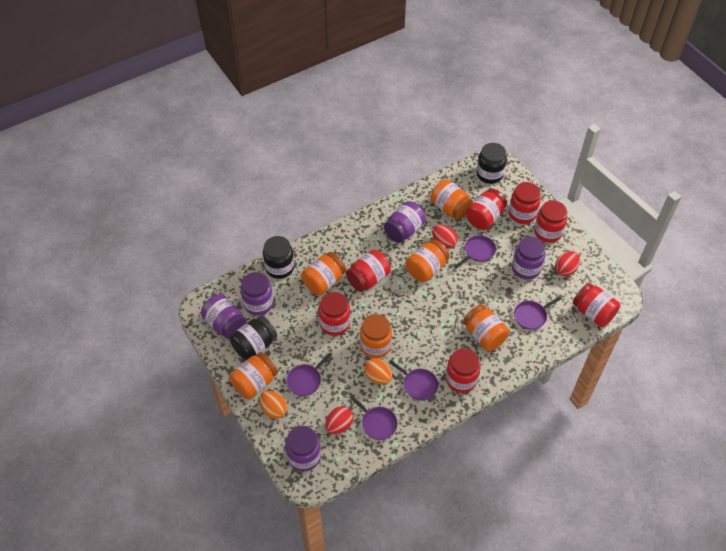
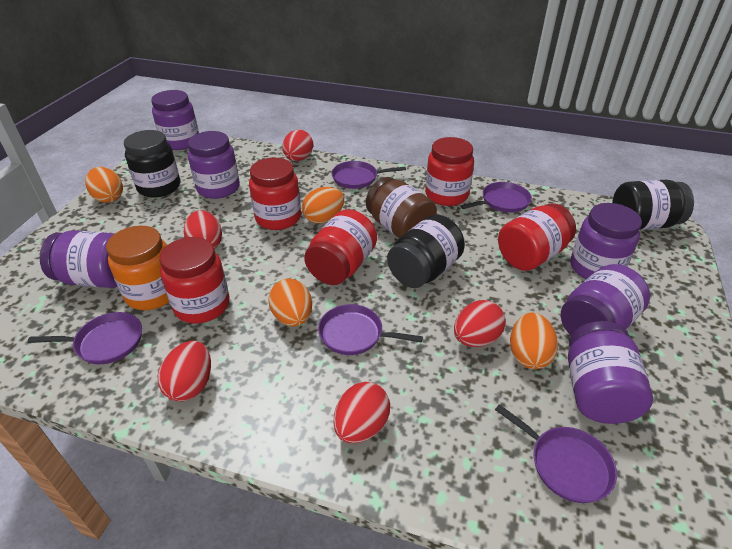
brown jar: none = 0 -> [366,177,437,238] = 1
orange egg: [259,391,287,419] [364,358,392,384] = 2 -> [85,167,123,203] [269,279,312,327] [302,187,344,224] [510,313,558,369] = 4
orange jar: [229,352,278,399] [301,252,346,295] [360,314,392,358] [406,239,449,282] [430,179,473,220] [463,304,509,351] = 6 -> [106,226,169,310] = 1
purple jar: [201,294,247,339] [240,272,274,316] [285,426,321,472] [384,201,426,243] [512,237,546,280] = 5 -> [40,230,117,288] [151,90,199,150] [188,131,240,199] [561,264,650,335] [568,321,653,424] [571,203,642,279] = 6
red egg: [325,406,353,434] [432,225,458,249] [555,251,580,276] = 3 -> [158,341,211,401] [184,210,222,249] [282,130,313,161] [333,382,390,443] [454,300,506,347] = 5
red jar: [319,292,350,336] [346,250,391,292] [446,348,481,393] [466,189,507,230] [509,182,541,224] [534,201,567,243] [573,283,621,327] = 7 -> [159,237,230,324] [249,158,301,230] [304,209,377,285] [425,137,474,206] [498,203,576,271] = 5

